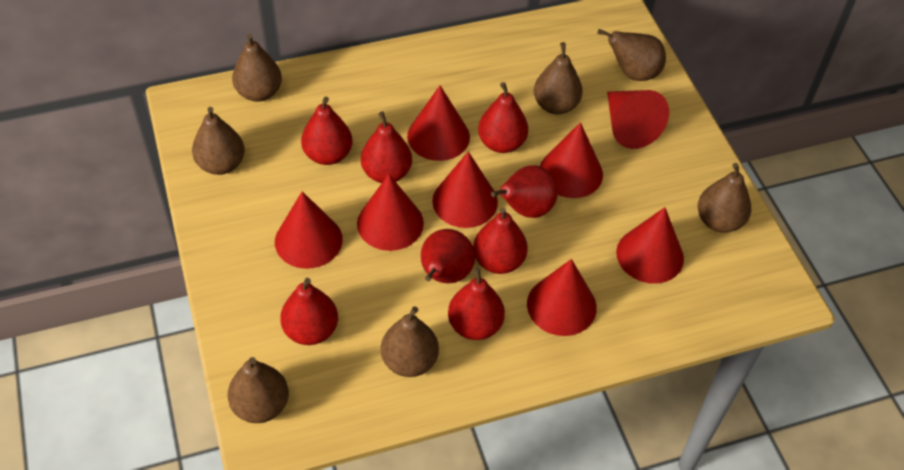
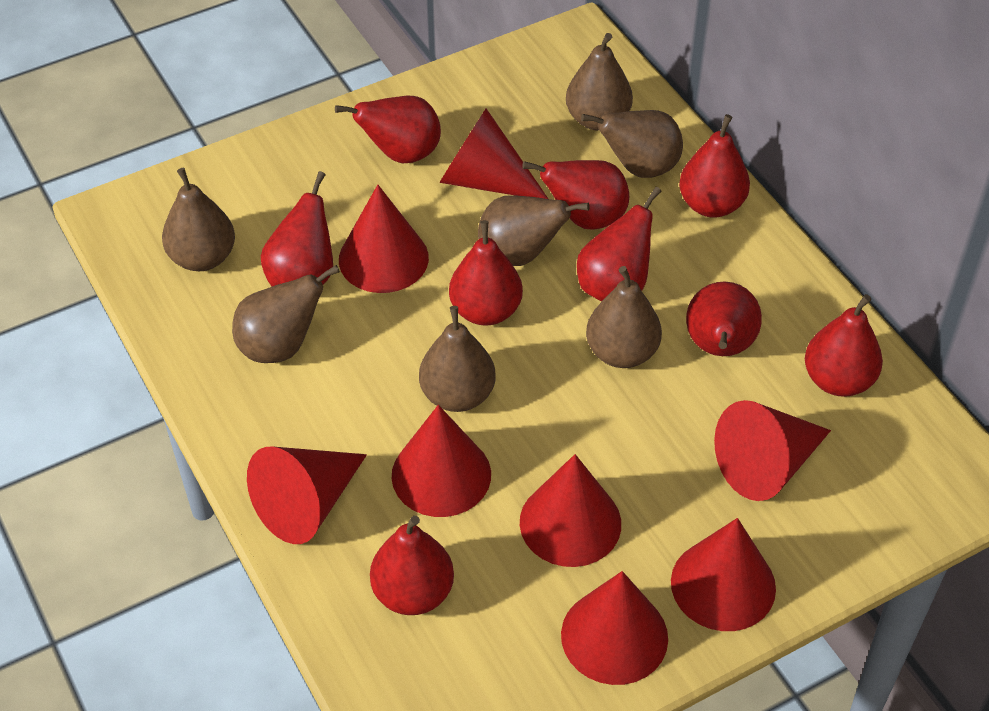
red pear: [280,278,338,345] [301,97,352,165] [361,111,412,183] [421,229,475,283] [448,267,505,340] [473,207,528,274] [478,82,528,153] [491,165,558,218] = 8 -> [261,171,333,287] [335,96,441,163] [370,515,454,615] [449,220,523,326] [522,160,629,230] [577,187,662,301] [679,114,750,218] [686,282,762,356] [805,294,883,397] = 9

